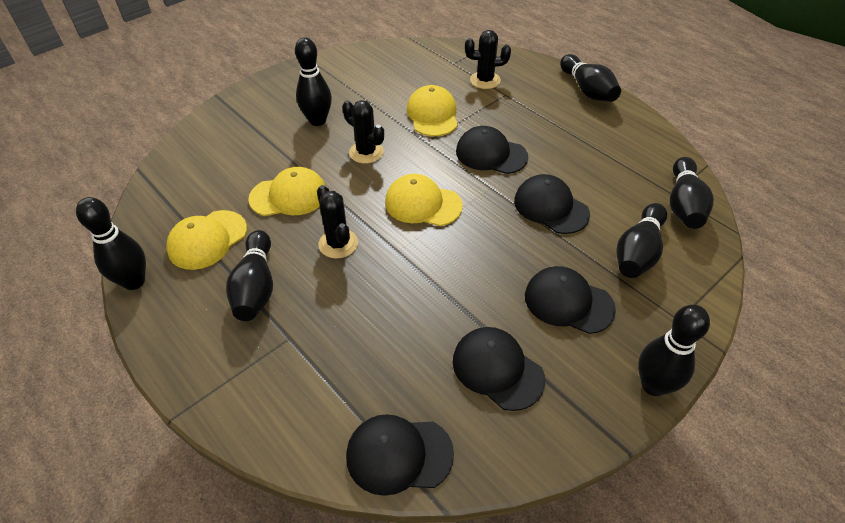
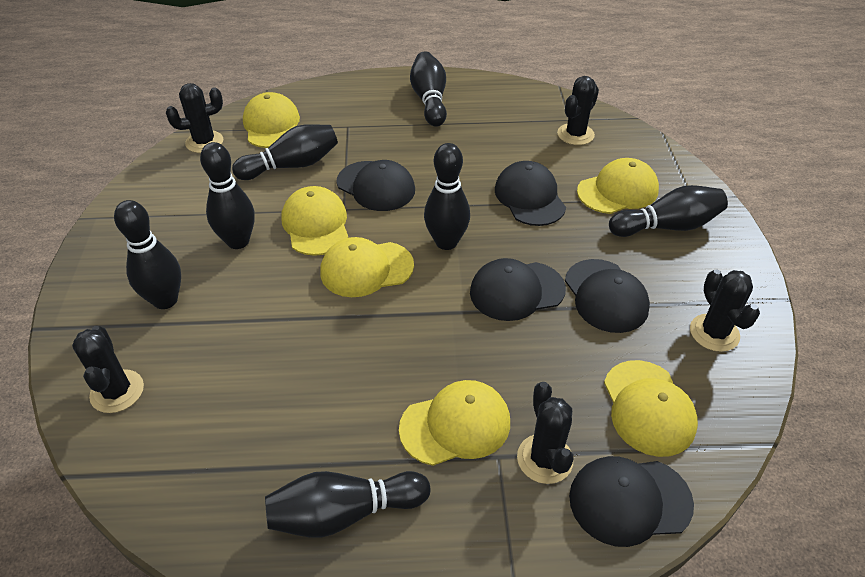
black cactus: [317,185,358,259] [342,100,384,164] [465,30,511,89] = 3 -> [72,326,144,413] [166,83,223,153] [517,382,573,484] [557,76,599,145] [690,269,760,352] = 5
yellow cap: [166,210,247,270] [248,167,326,216] [385,174,463,226] [407,85,458,136] = 4 -> [243,92,300,148] [282,186,348,256] [320,237,414,297] [399,380,510,466] [577,158,659,214] [604,360,698,457] = 6

